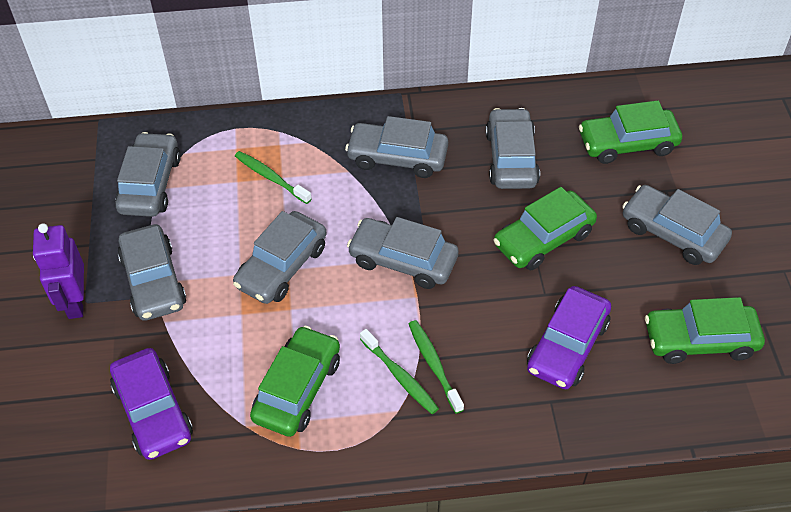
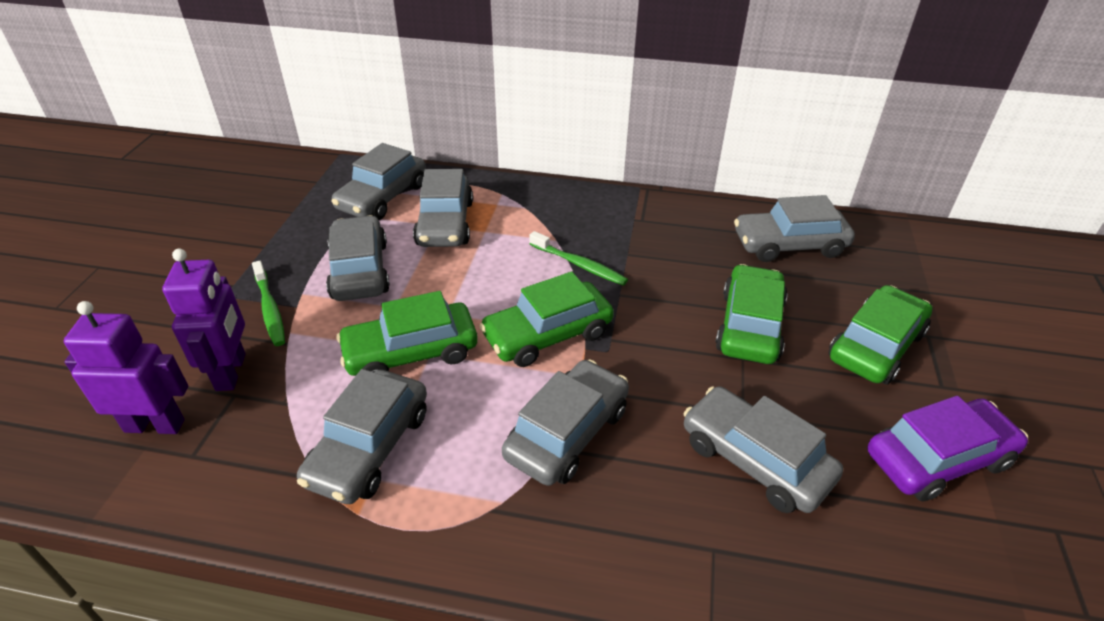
green toothbrush: [235,151,312,204] [360,329,439,414] [409,320,464,414] = 3 -> [252,261,285,346] [529,231,628,286] = 2
purple car: [110,348,193,460] [527,286,611,389] = 2 -> [867,396,1028,502] = 1
purple robot: [33,223,84,319] = 1 -> [64,301,188,434] [162,249,245,391] = 2

